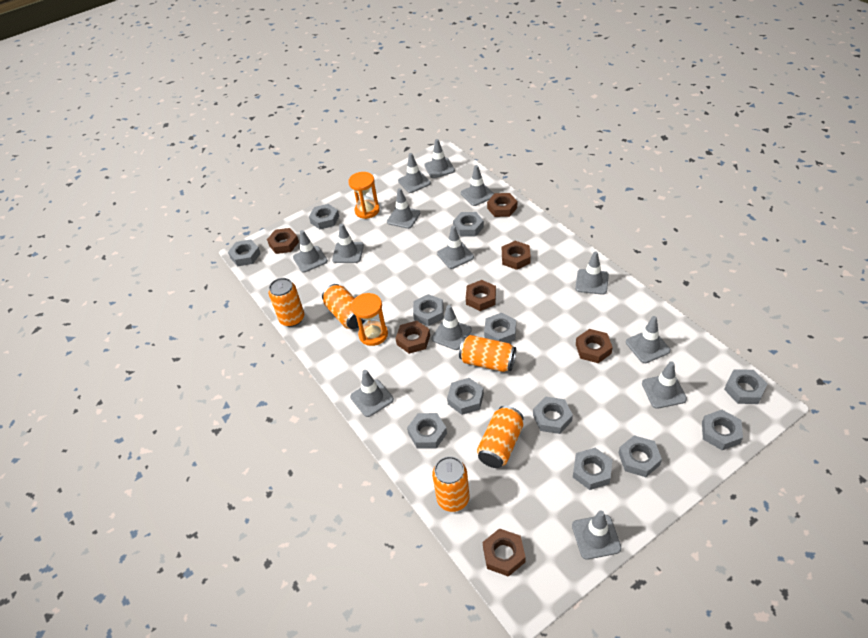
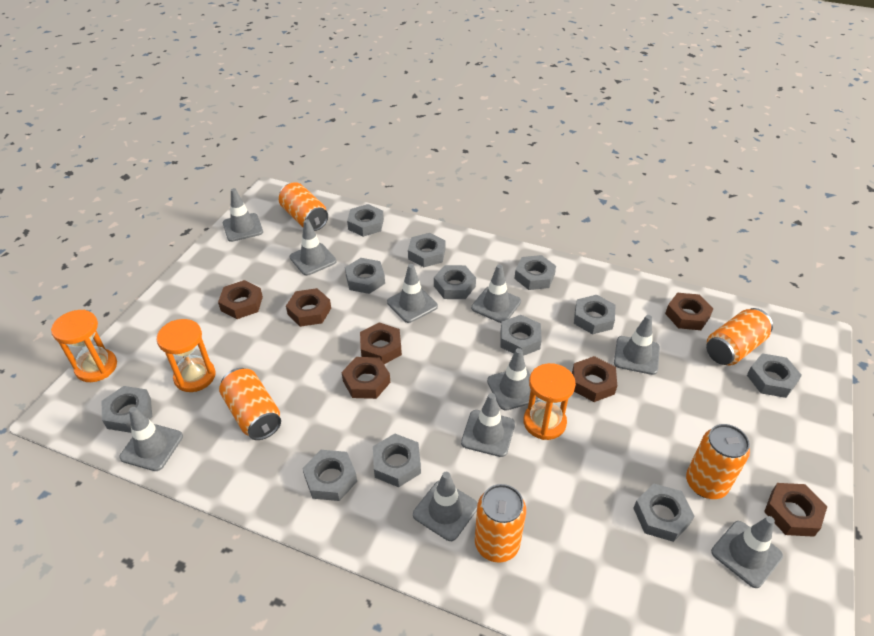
grey traffic cone: [293,230,328,272] [332,224,364,263] [350,370,394,417] [387,188,420,229] [398,153,431,193] [424,139,455,178] [431,305,472,350] [437,226,474,269] [461,165,494,206] [572,511,621,560] [575,251,609,295] [626,316,671,363] [642,361,687,409] = 13 -> [119,407,183,471] [223,188,263,242] [290,219,337,276] [387,264,438,323] [413,472,478,541] [461,393,515,457] [471,264,521,323] [487,348,540,411] [614,315,660,375] [711,516,783,588] = 10
orange hourglass: [348,172,380,219] [351,293,388,346] = 2 -> [51,310,117,382] [156,319,215,392] [523,363,576,440] = 3

